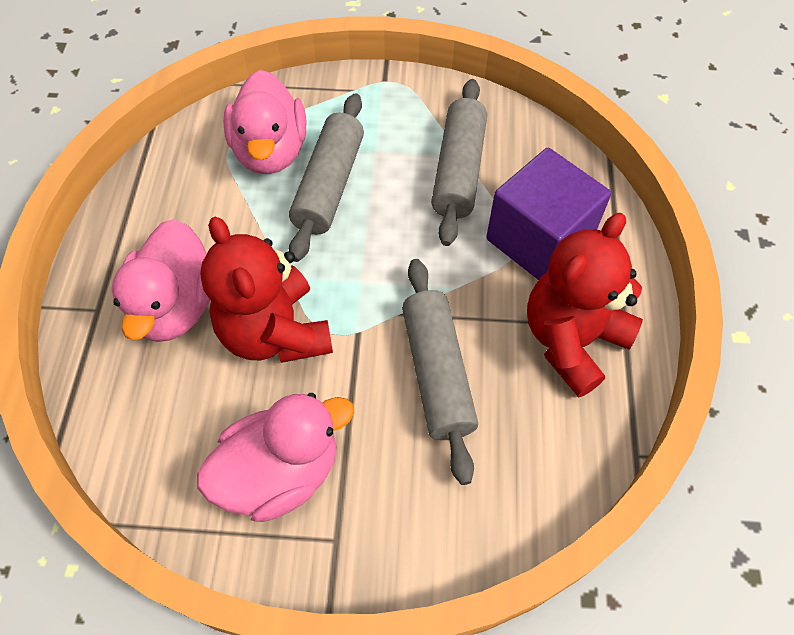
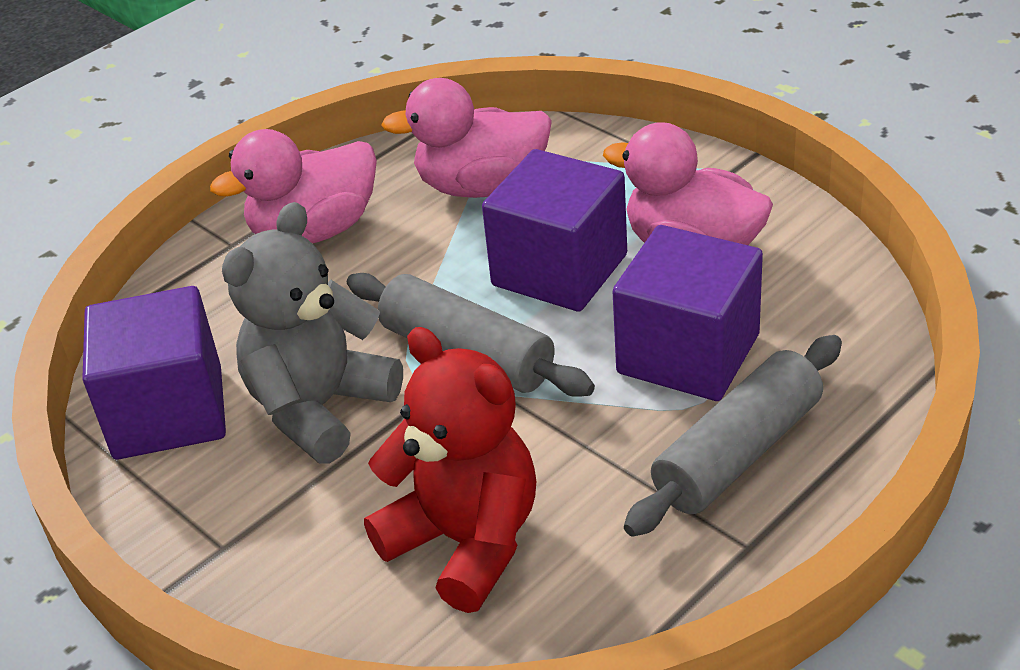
grey rolling pin: [289,93,364,262] [402,259,478,485] [431,79,487,246] = 3 -> [347,273,595,397] [624,335,842,536] = 2
grey teddy bear: none = 0 -> [222,202,403,464] = 1
purple cube: [486,148,611,280] = 1 -> [82,286,226,460] [482,149,627,312] [613,225,763,401] = 3
red teddy bear: [200,216,333,363] [527,213,643,398] = 2 -> [364,327,536,613] = 1

